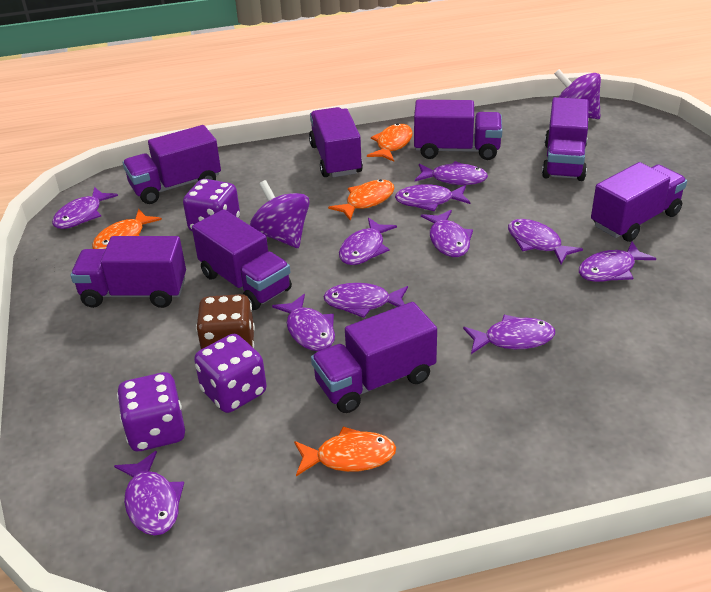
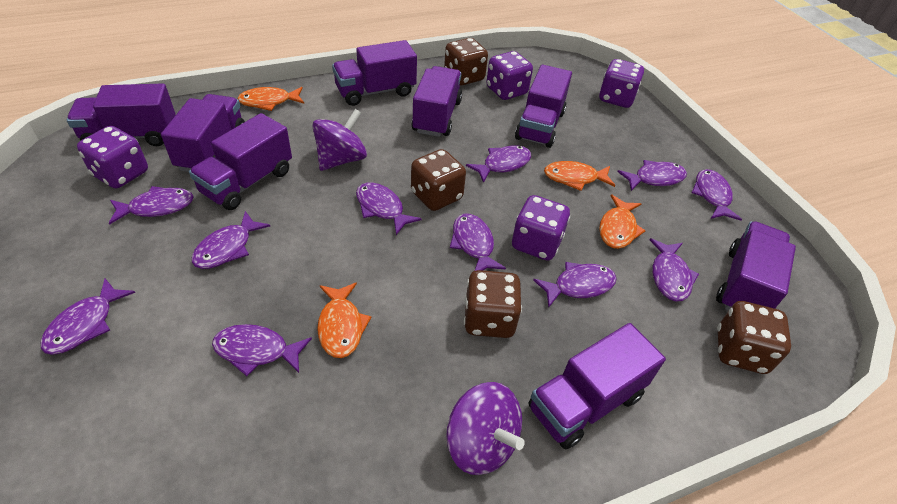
brown dice: [196,294,255,349] = 1 -> [411,149,466,211] [444,38,488,85] [464,270,522,338] [717,301,791,374] = 4
purple dice: [117,372,185,451] [183,179,240,232] [194,334,267,413] = 3 -> [77,126,148,188] [486,51,533,100] [512,195,570,260] [599,59,644,108] = 4

